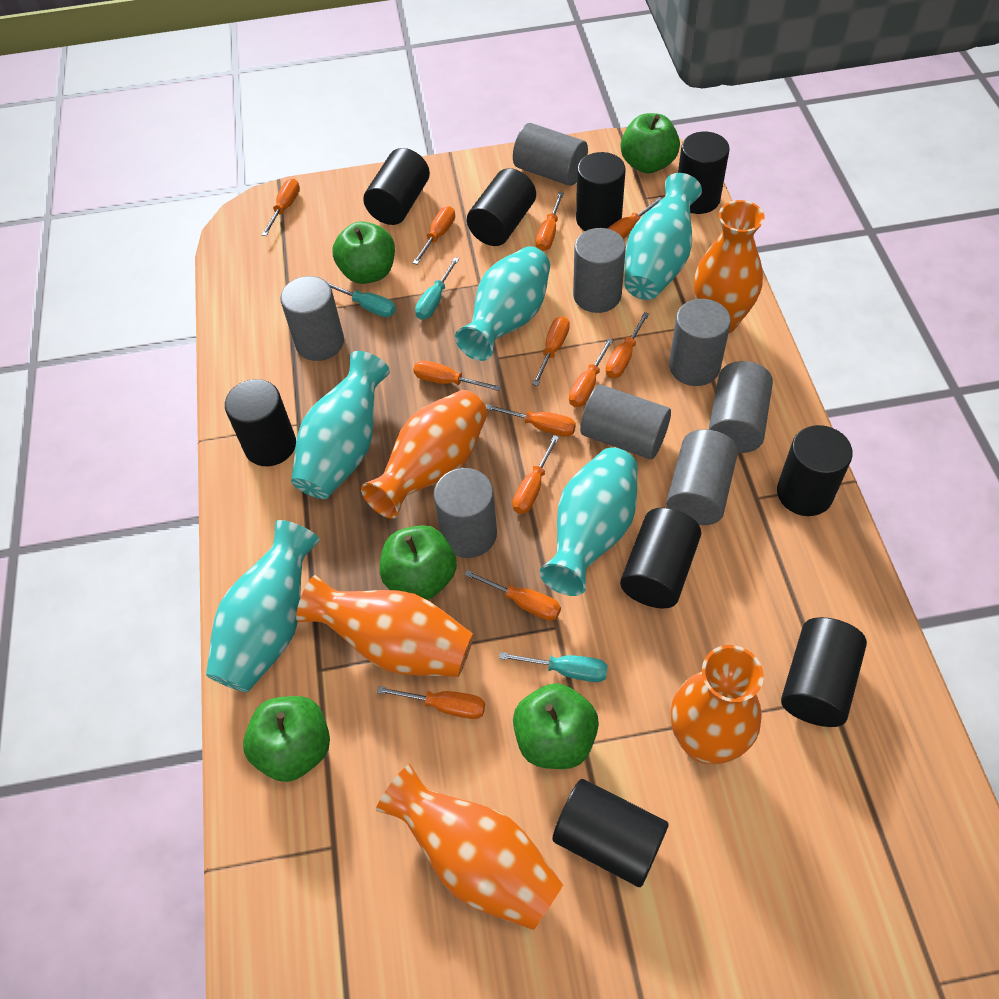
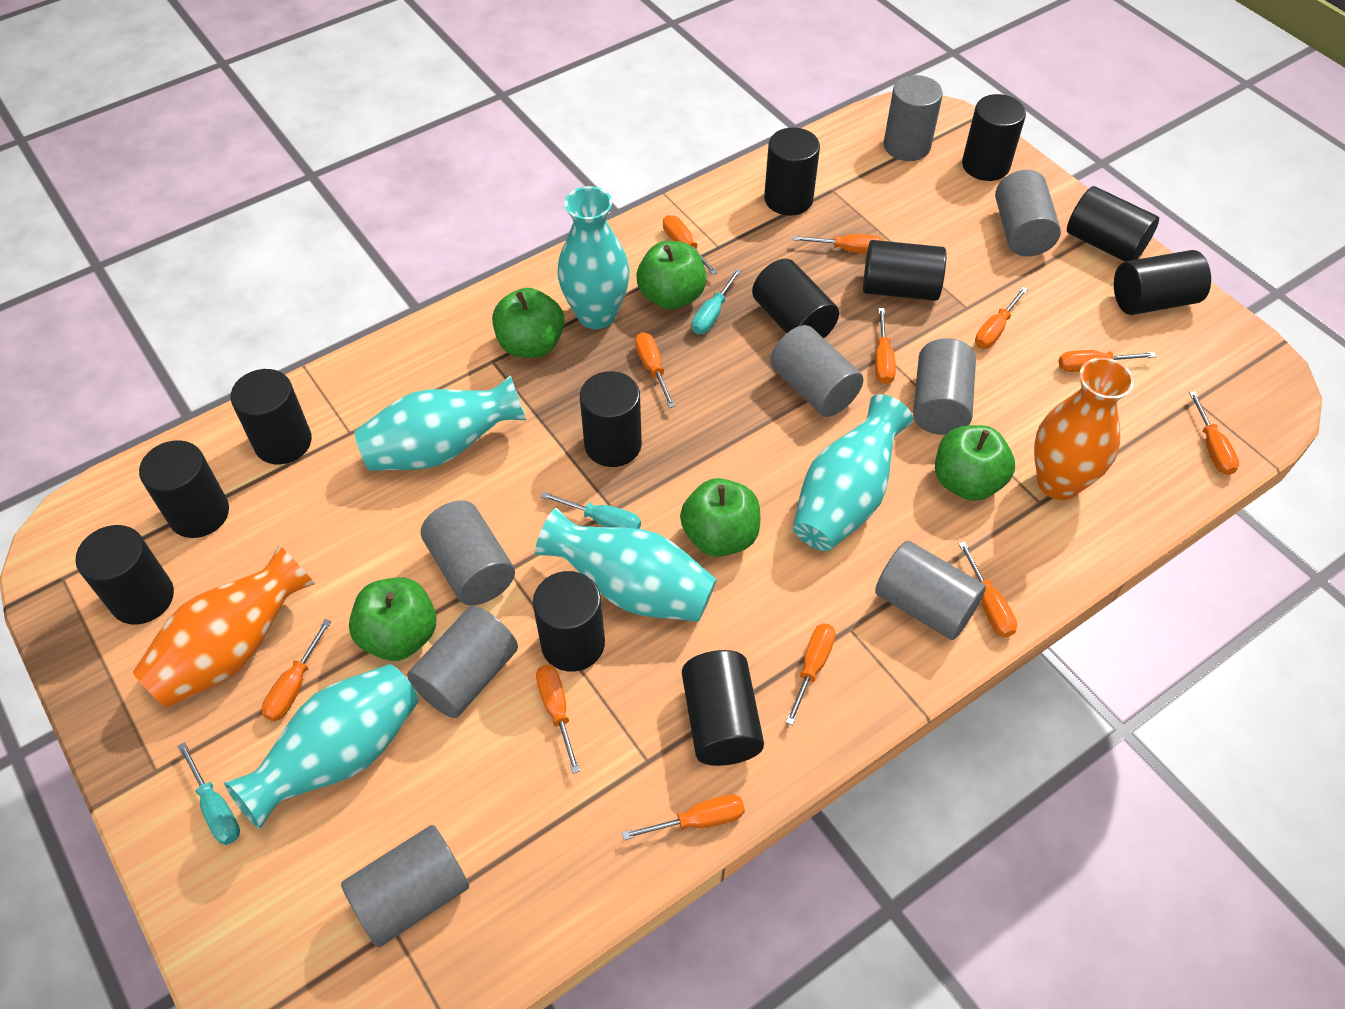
black cylinder: [225,379,296,466] [363,148,430,225] [467,168,536,246] [553,779,669,887] [576,152,626,231] [620,508,701,608] [678,132,730,214] [777,425,853,516] [781,617,867,727] = 9 -> [75,525,174,625] [139,440,229,538] [231,369,312,465] [533,571,605,672] [580,371,642,467] [682,650,764,766] [752,259,839,338] [764,127,820,215] [863,240,946,301] [962,94,1026,181] [1067,186,1159,262] [1114,250,1211,315] = 12
orange vase: [296,575,474,677] [361,390,487,519] [376,764,563,930] [671,645,764,764] [694,200,765,334] = 5 -> [133,545,315,707] [1034,358,1134,500] = 2

